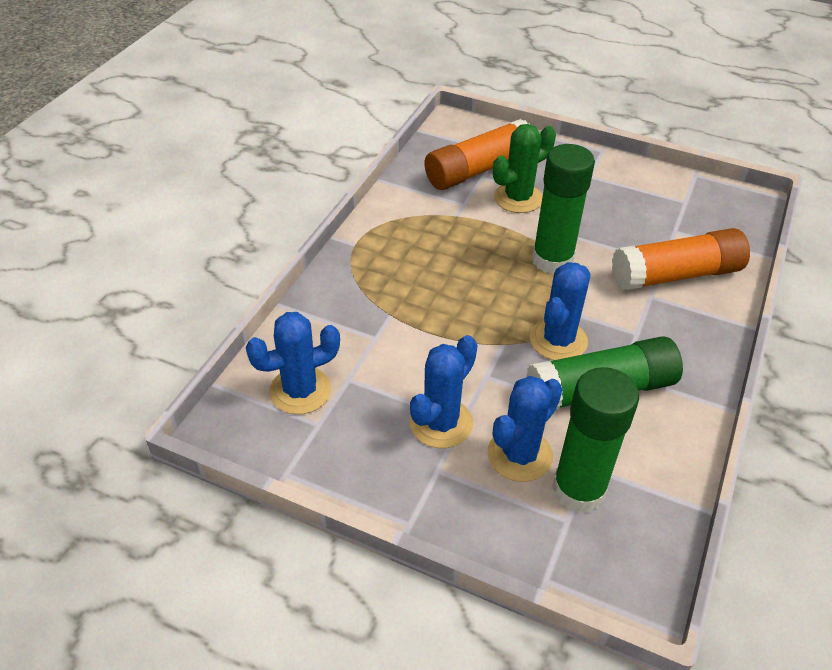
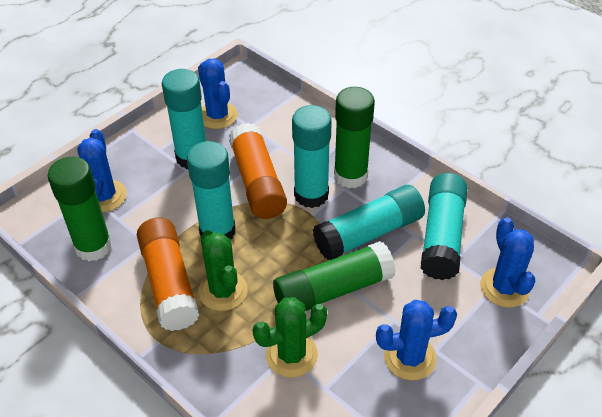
green cactus: [493,124,556,213] = 1 -> [199,230,248,311] [253,297,327,378] = 2
turquoise glue stick: none = 0 -> [162,69,206,169] [187,141,235,240] [292,105,332,208] [313,185,425,260] [421,173,467,280] = 5

